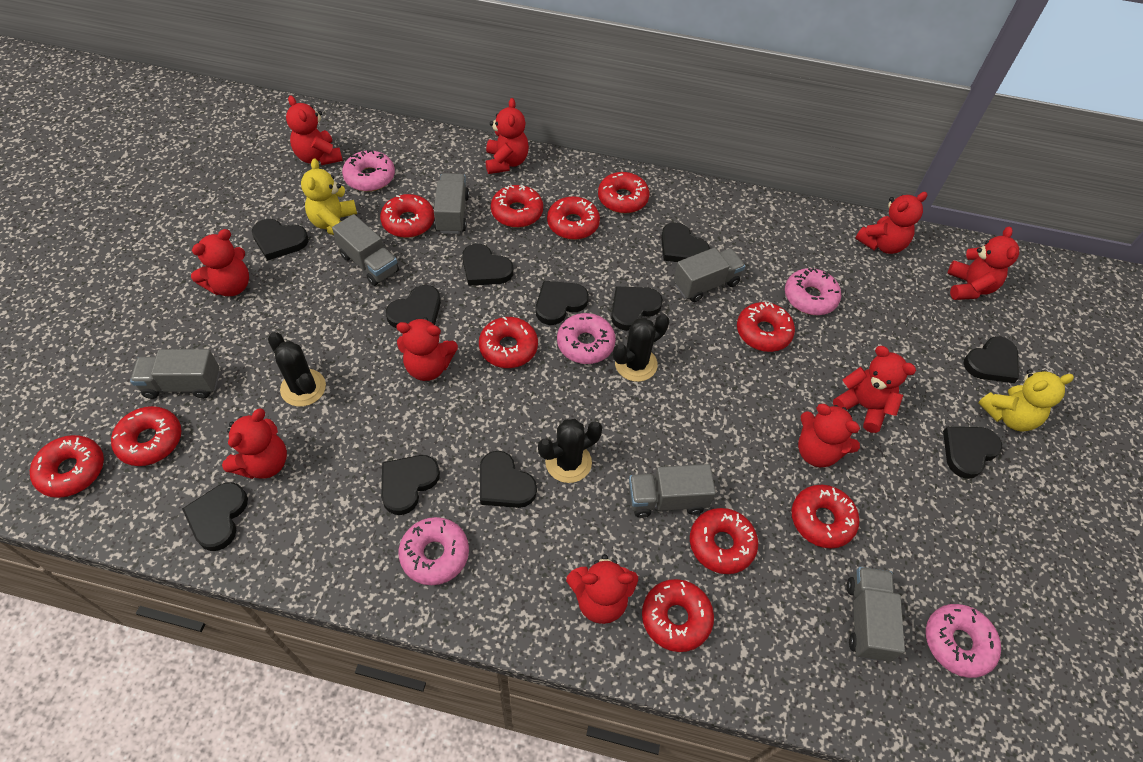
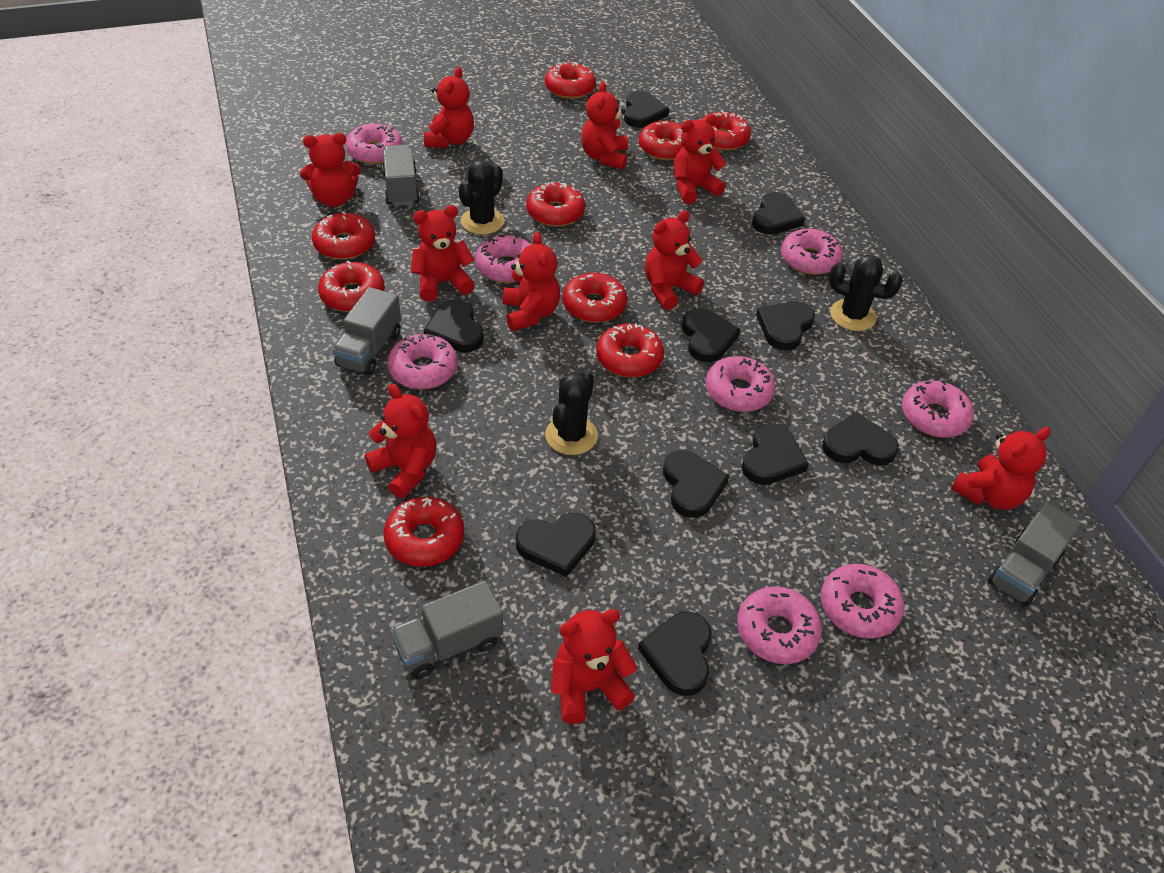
black heart: [182,482,248,551] [252,219,309,261] [381,455,440,515] [386,285,441,328] [462,244,513,286] [480,451,537,508] [536,281,589,325] [611,286,663,331] [661,222,710,262] [943,427,1002,479] [963,336,1019,383] = 11 -> [424,299,484,353] [516,513,596,577] [624,91,669,128] [638,612,712,696] [663,450,730,518] [682,308,740,362] [742,423,809,485] [752,192,805,235] [756,301,815,351] [822,412,899,466] = 10
grey truck: [130,349,220,399] [332,214,399,286] [434,173,469,234] [629,464,716,518] [674,248,745,302] [847,567,905,662] = 6 -> [332,287,401,375] [382,144,420,206] [390,581,503,679] [988,503,1081,606] = 4
pink donut: [342,150,395,192] [399,517,469,585] [557,313,616,364] [785,268,841,315] [926,604,1001,678] = 5 -> [345,123,403,164] [387,334,458,389] [475,235,531,283] [706,356,775,412] [737,586,822,664] [781,229,843,275] [820,564,904,639] [902,380,974,438] = 8
red donut: [30,435,104,498] [111,406,181,466] [380,194,435,238] [479,317,538,368] [491,185,543,228] [547,196,600,240] [598,172,649,213] [642,579,714,652] [690,508,758,574] [737,302,795,352] [792,485,859,549] = 11 -> [312,211,375,260] [318,261,385,312] [384,497,464,567] [526,182,585,227] [545,62,596,99] [563,273,627,323] [596,323,664,377] [639,121,683,160] [701,110,751,151] = 9
yellow teddy bear: [301,159,357,235] [978,369,1074,432] = 2 -> none = 0

